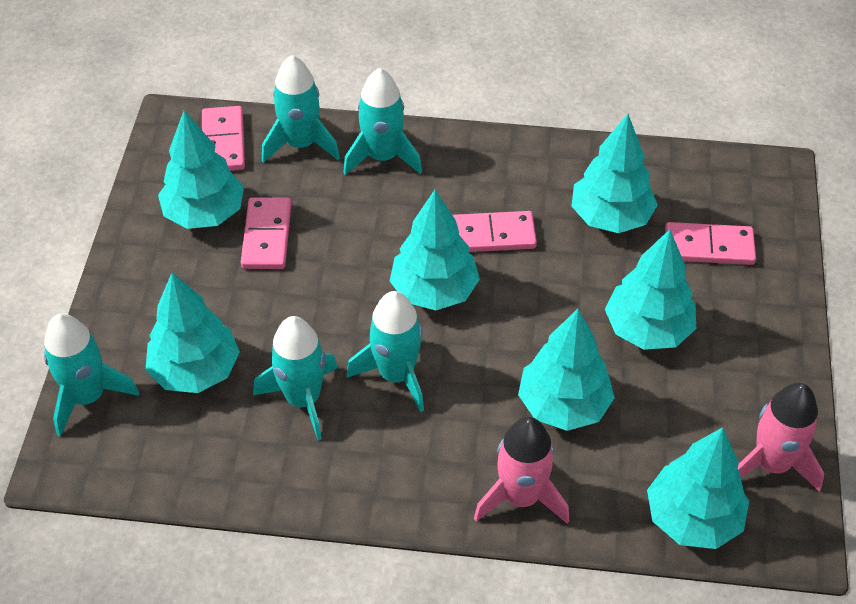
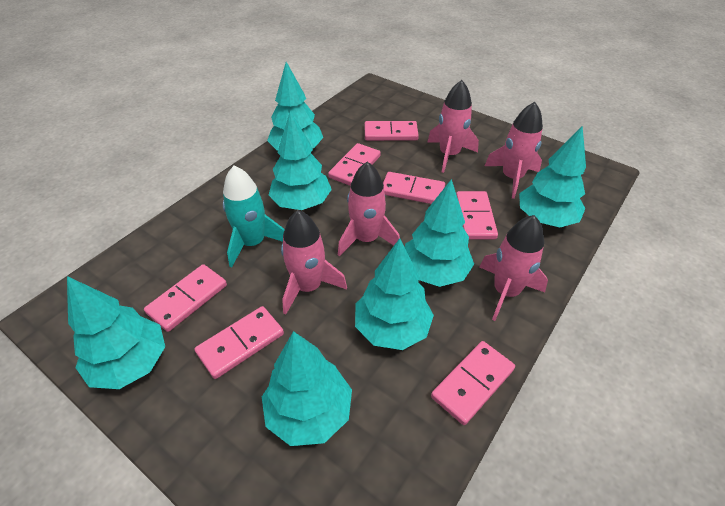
pink domino: [202,106,245,171] [241,197,292,269] [453,211,537,252] [665,222,756,265] = 4 -> [144,264,227,332] [194,306,284,379] [328,143,381,186] [365,121,419,141] [383,172,445,204] [431,341,515,425] [456,191,498,240] = 7
pink rocket: [474,417,569,524] [738,383,824,492] = 2 -> [281,210,347,315] [338,161,400,257] [428,80,479,173] [479,215,548,321] [485,102,543,199] = 5
turquoise rocket: [44,313,139,437] [253,316,338,440] [262,55,340,163] [343,68,422,175] [347,291,424,412] = 5 -> [223,166,285,267] = 1

